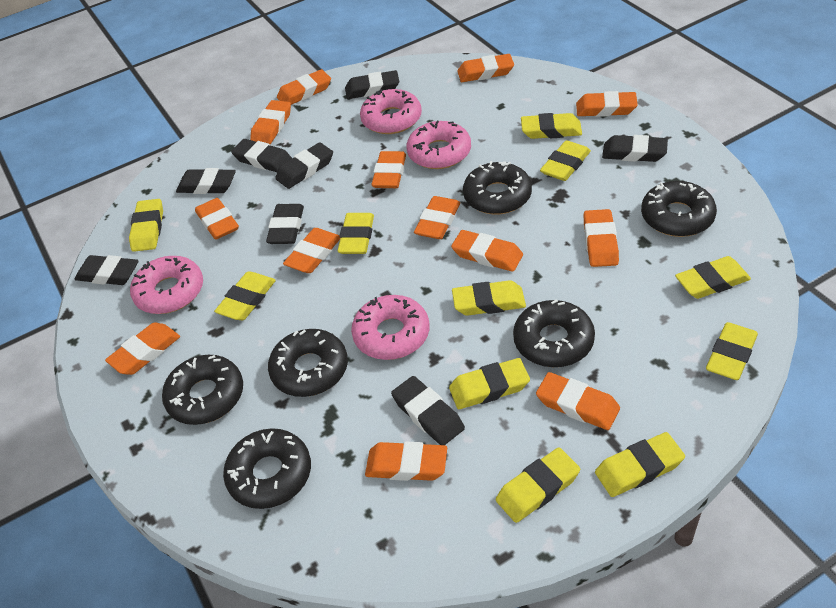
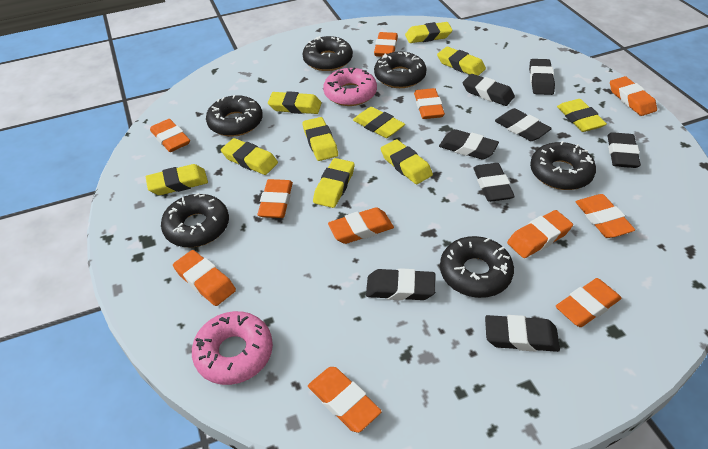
orange eraser: [105,323,180,375] [195,198,239,240] [250,100,291,144] [277,69,331,105] [283,228,340,273] [365,441,447,481] [371,151,406,188] [414,196,460,239] [451,230,523,272] [457,54,514,82] [536,372,620,430] [576,91,638,117] [584,209,619,267] = 13 -> [150,119,190,152] [173,250,236,306] [257,179,293,218] [308,367,382,433] [328,207,394,244] [374,32,398,57] [414,88,445,119] [507,210,573,258] [556,278,622,327] [576,194,635,238] [610,76,657,116] = 11
pink donut: [130,256,203,314] [351,295,429,360] [360,89,422,134] [406,121,471,169] = 4 -> [192,311,273,385] [323,67,377,106] = 2
yellow eraser: [129,199,163,252] [214,272,276,320] [338,213,374,254] [449,358,530,409] [452,280,526,316] [496,447,580,523] [521,113,582,139] [540,140,591,181] [595,432,685,497] [675,256,751,299] [706,322,758,380] = 11 -> [146,164,208,195] [221,138,278,175] [268,91,321,114] [302,117,338,161] [313,158,354,208] [353,107,405,138] [381,139,433,184] [405,22,453,43] [437,47,486,76] [557,99,607,132] = 10

